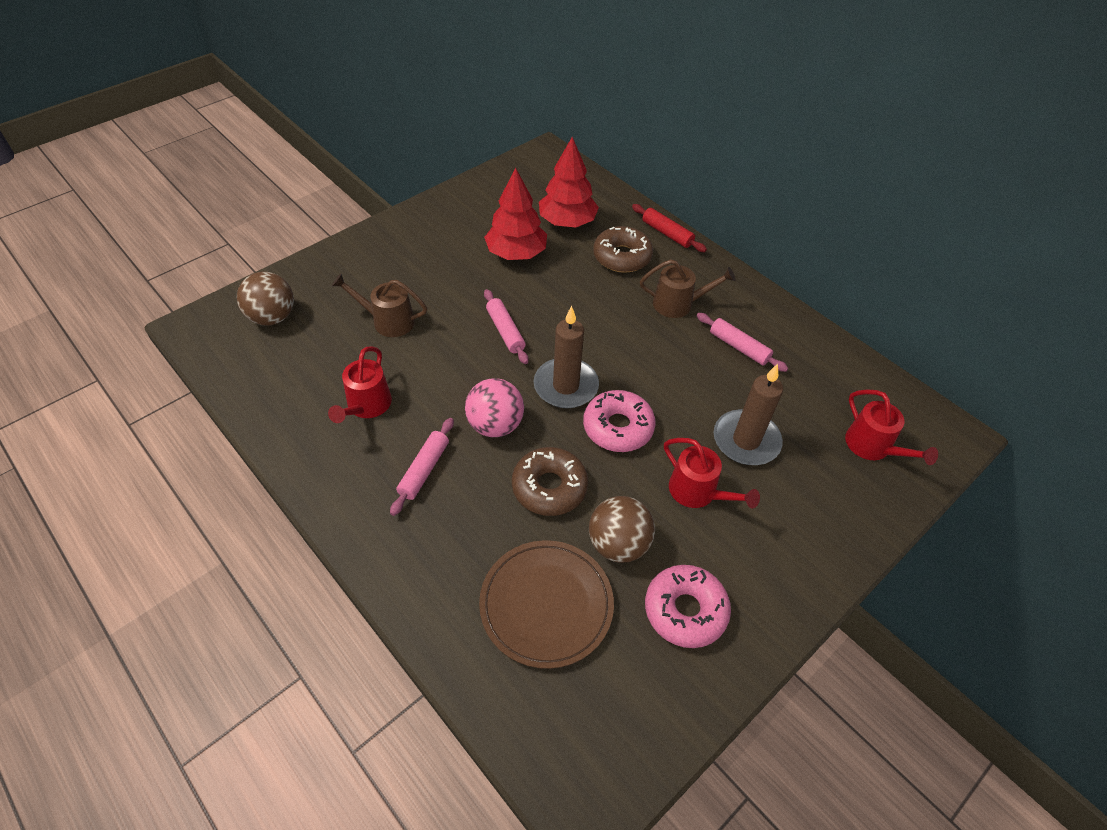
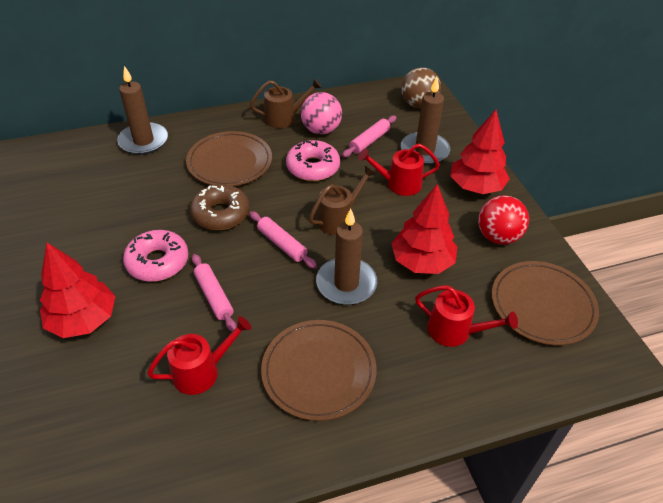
brown ball: [237,272,294,326] [589,496,655,563] = 2 -> [401,67,441,108] = 1
brown candle: [534,306,599,408] [714,364,783,465] = 2 -> [117,66,168,155] [316,209,377,305] [401,77,450,165] = 3
brown donut: [512,447,588,516] [593,226,653,273] = 2 -> [190,184,249,230] = 1
brown plate: [479,540,614,669] = 1 -> [186,131,272,186] [261,320,377,421] [492,261,599,345] = 3
red ball: none = 0 -> [478,195,529,245] = 1
red rolling pin: [632,204,707,252] = 1 -> none = 0
red tree: [484,167,547,260] [539,137,599,227] = 2 -> [40,243,115,338] [391,184,457,274] [451,110,510,194] = 3

